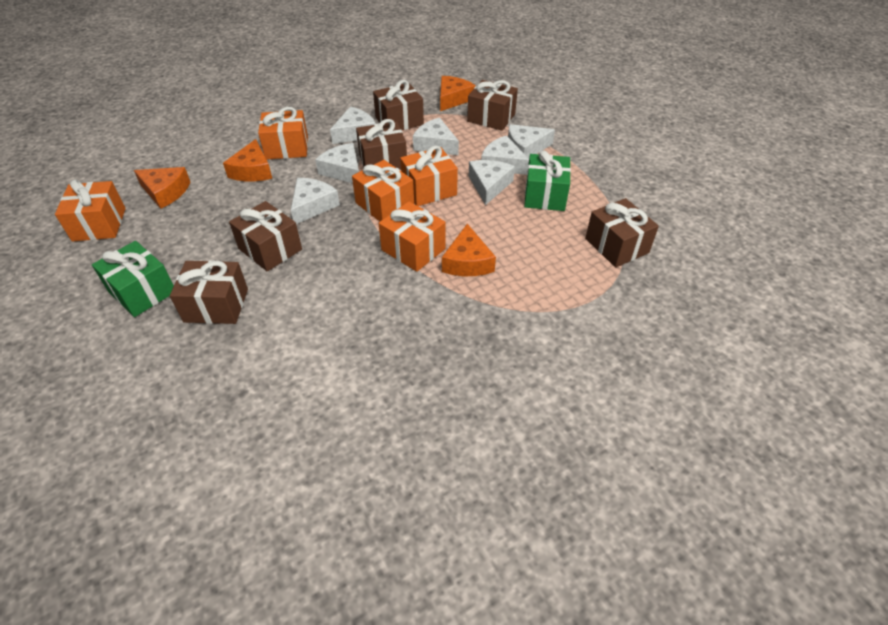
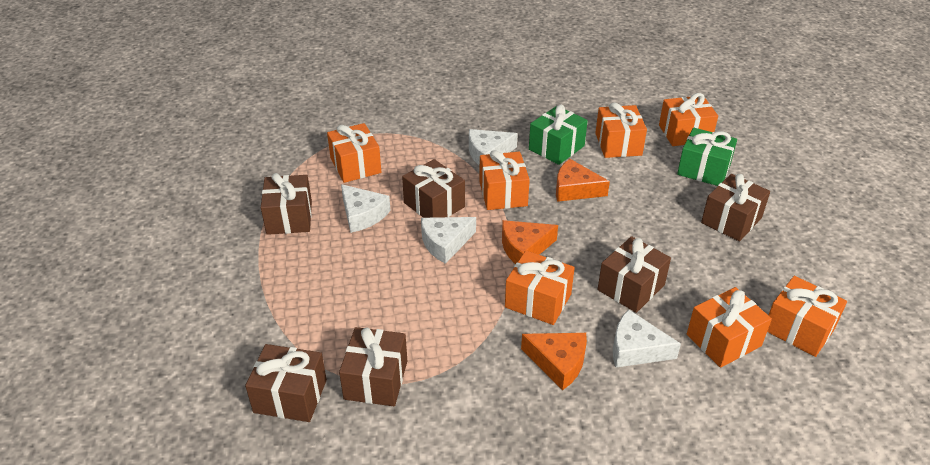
orange cheese: [134,167,190,209] [223,139,272,182] [440,76,476,111] [442,224,496,276] = 4 -> [502,220,558,264] [521,333,587,390] [556,159,610,202] = 3
orange gift: [55,179,126,242] [258,107,308,160] [352,160,414,222] [379,201,446,272] [400,146,458,206] = 5 -> [327,123,381,183] [479,150,530,210] [505,250,575,325] [595,102,647,158] [659,93,718,146] [687,287,772,368] [767,276,847,357] = 7
white cheese: [291,178,340,224] [315,143,359,183] [330,106,376,144] [413,117,459,155] [469,160,515,205] [481,135,529,175] [508,124,555,158] = 7 -> [341,184,391,233] [421,217,476,264] [469,129,518,166] [613,310,681,367] = 4

